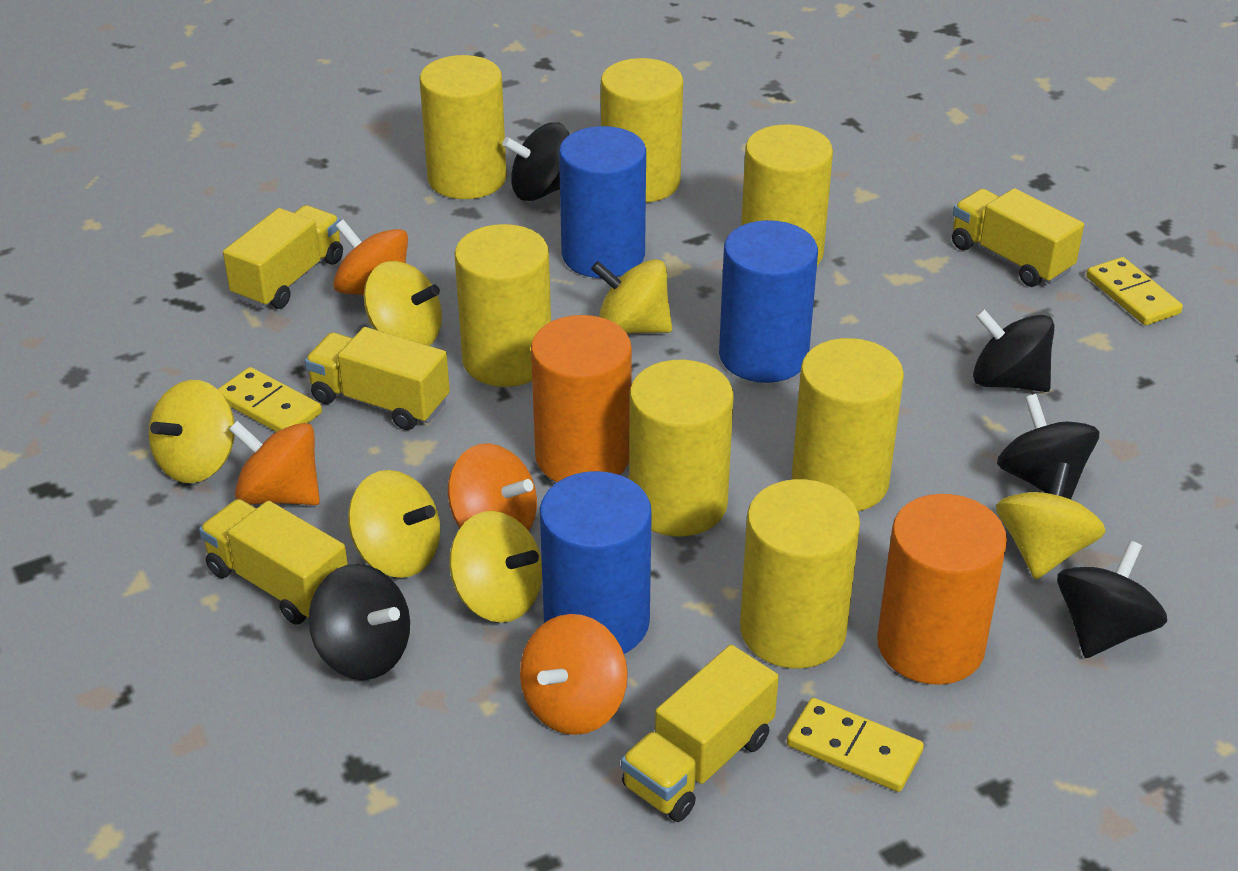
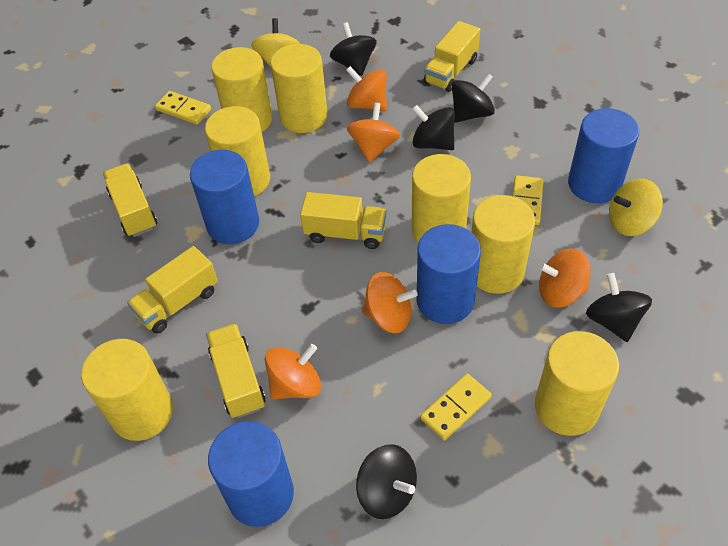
blue cylinder: [540,471,652,654] [559,126,646,278] [719,220,818,383] = 3 -> [190,150,259,244] [208,421,294,527] [417,224,481,324] [568,108,639,203] = 4
orange cylinder: [531,315,632,482] [877,494,1007,685] = 2 -> none = 0
orange spinning top: [229,421,320,505] [333,220,408,295] [448,443,537,531] [520,614,628,735] = 4 -> [265,344,321,400] [346,66,387,111] [347,103,400,163] [362,272,418,333] [538,249,591,308] = 5
yellow spinning top: [149,380,235,483] [348,470,440,578] [364,261,442,346] [449,511,542,623] [591,259,672,334] [996,462,1106,580] = 6 -> [251,18,300,67] [609,179,663,236] = 2

